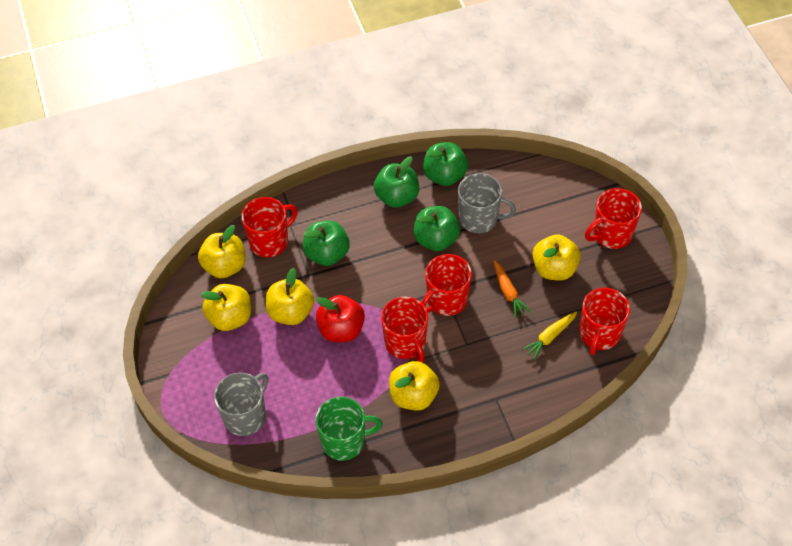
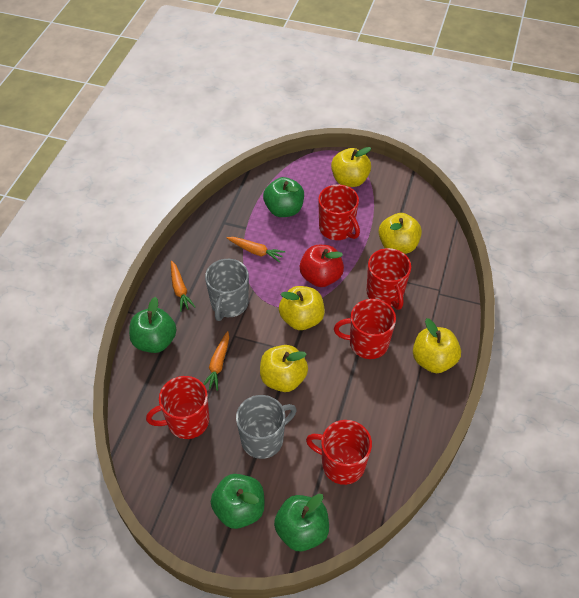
green mug: [315,397,383,461] = 1 -> none = 0
orange carrot: [493,260,531,318] = 1 -> [171,261,195,312] [204,331,229,391] [227,237,286,263] = 3
yellow carrot: [522,311,577,360] = 1 -> none = 0

